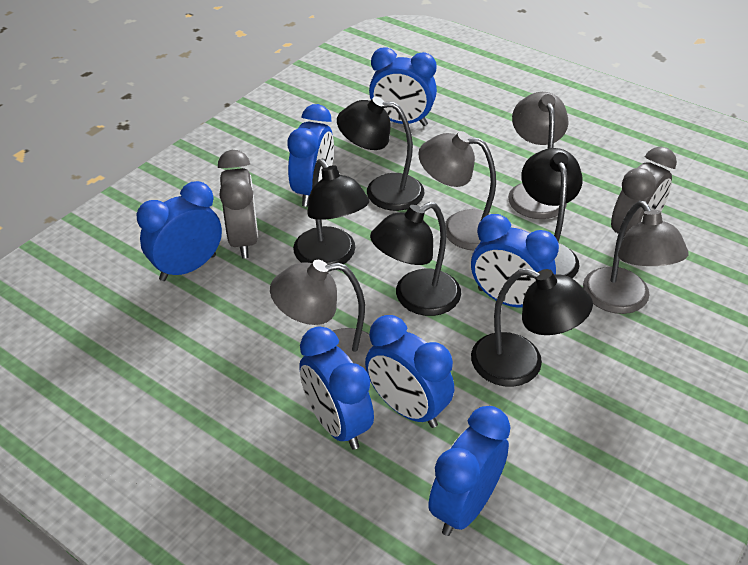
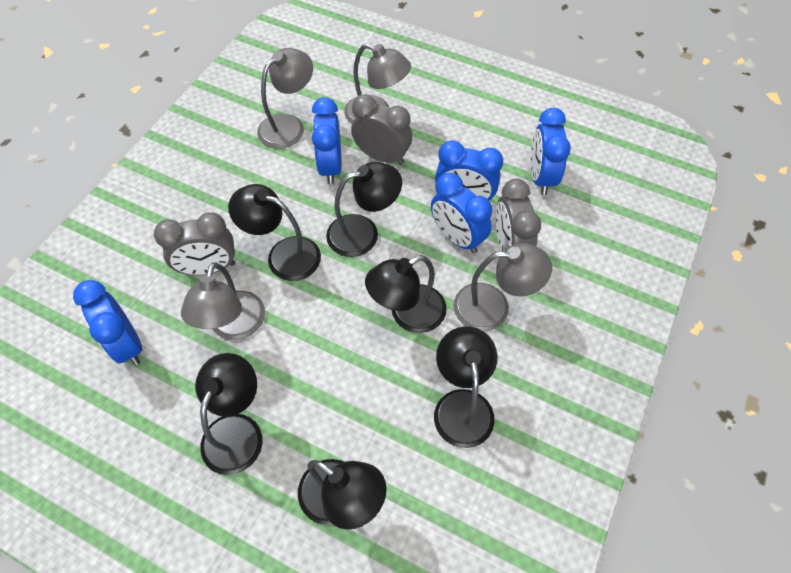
black lamp: [293,159,370,265] [337,97,425,211] [370,202,461,316] [471,268,593,387] [521,148,583,278] = 5 -> [195,353,263,475] [228,184,321,281] [298,459,387,530] [326,162,402,257] [365,255,447,333] [434,326,497,448] = 6
blue clock: [137,181,222,281] [287,104,334,207] [299,326,374,450] [365,315,454,428] [369,47,437,126] [428,406,511,536] [471,214,559,308] = 7 -> [73,280,142,365] [312,97,341,185] [431,173,492,253] [435,140,503,200] [531,108,571,195] = 5
grey clock: [218,150,258,258] [611,146,677,239] = 2 -> [154,212,235,276] [351,94,412,165] [495,179,541,252] = 3

